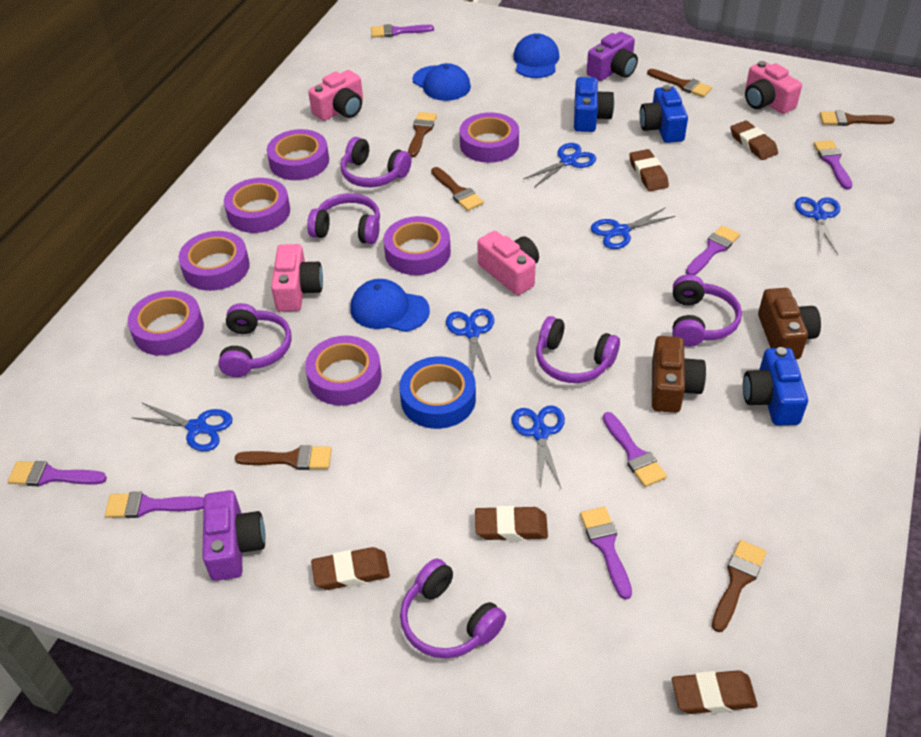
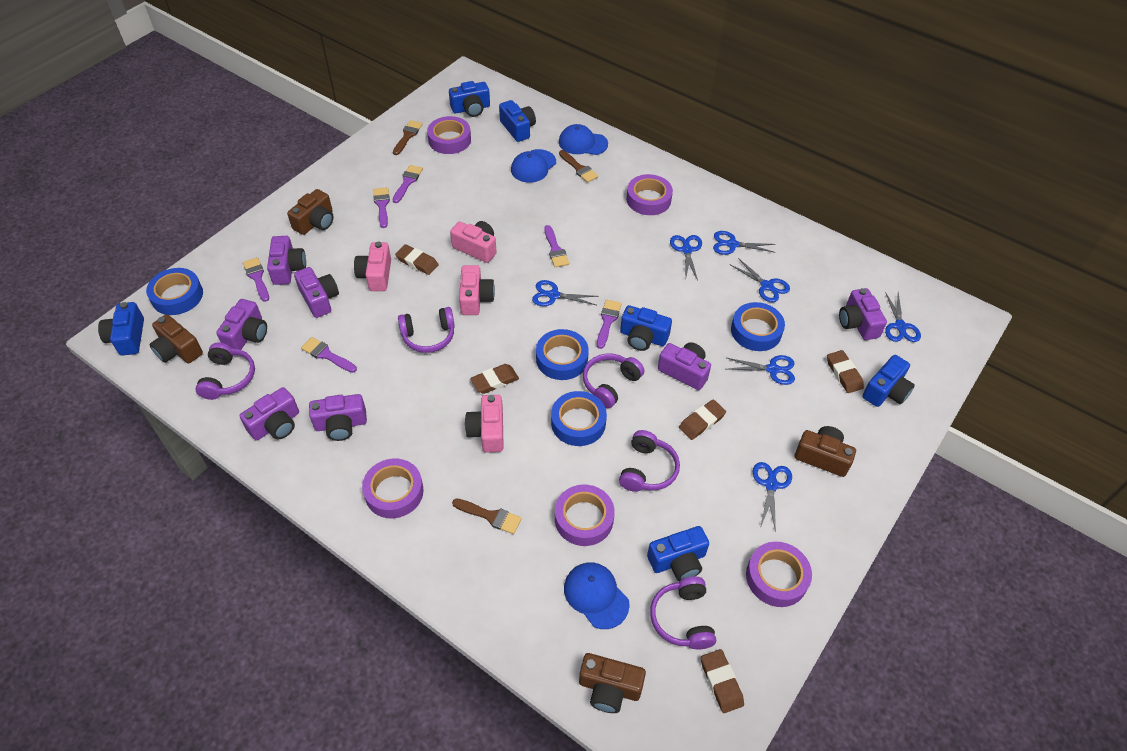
blue camera: [574,77,614,132] [640,85,688,143] [743,347,808,426] = 3 -> [98,302,144,356] [449,81,490,117] [499,100,536,142] [620,305,672,351] [647,526,709,581] [862,355,915,407] = 6
blue scissors: [133,402,232,451] [446,309,494,378] [511,405,565,489] [523,143,596,187] [591,207,675,249] [795,197,840,255] = 6 -> [532,280,599,306] [670,235,702,281] [713,231,776,255] [727,355,795,385] [731,258,790,303] [753,462,792,532] [885,292,921,342] = 7
blue tape: [399,357,476,429] = 1 -> [146,268,203,315] [536,329,589,380] [551,391,607,446] [731,302,785,351] = 4
brown brush: [235,445,332,470] [408,112,437,157] [431,167,484,211] [647,69,712,97] [712,540,767,632] [820,111,895,126] = 6 -> [393,120,423,155] [452,498,522,534] [559,150,598,183] = 3
brown camera: [652,336,706,413] [758,288,821,359] = 2 -> [149,314,203,364] [287,189,333,235] [579,653,646,713] [795,426,856,477] = 4
purple brush: [8,461,107,486] [105,492,204,518] [371,24,434,38] [580,507,632,600] [603,412,667,487] [686,225,740,275] [814,140,852,190] = 7 -> [243,257,269,302] [301,337,357,373] [374,187,390,228] [393,165,423,203] [544,225,569,267] [597,300,622,349] = 6
purple camera: [202,490,265,581] [587,32,638,81] = 2 -> [216,299,267,350] [240,387,299,440] [267,236,306,285] [294,267,339,318] [309,394,367,441] [658,342,711,390] [839,288,887,340] = 7
purple headphones: [218,303,292,377] [307,193,380,244] [340,137,411,187] [400,559,506,658] [536,316,620,383] [672,274,742,347] = 6 -> [195,343,255,400] [398,307,455,353] [583,353,645,408] [619,430,680,492] [650,577,716,650] = 5
purple tape: [128,290,204,356] [178,231,250,291] [224,178,290,233] [267,129,329,180] [305,336,381,406] [383,216,451,275] [460,112,519,163] = 7 -> [362,459,424,518] [427,116,471,154] [555,484,615,546] [626,174,673,215] [746,542,812,607] = 5

